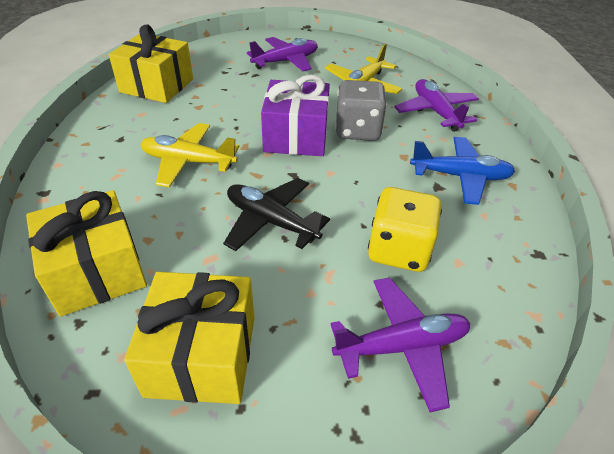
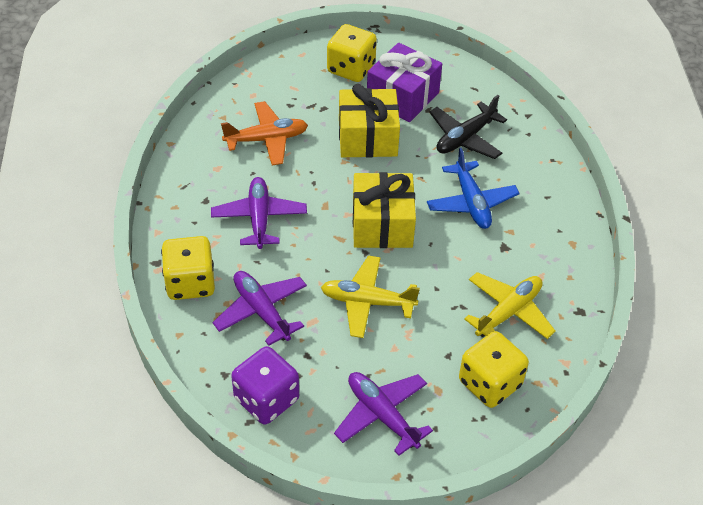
grey dice: [335,80,387,141] = 1 -> none = 0
orange plane: none = 0 -> [221,101,308,165] = 1
purple dice: none = 0 -> [231,346,299,425] = 1
yellow dice: [368,187,442,272] = 1 -> [161,236,215,300] [327,24,377,82] [459,331,529,408] = 3
yellow gift: [26,190,147,317] [109,24,193,103] [124,272,254,404] = 3 -> [339,84,400,158] [353,172,416,248] = 2

